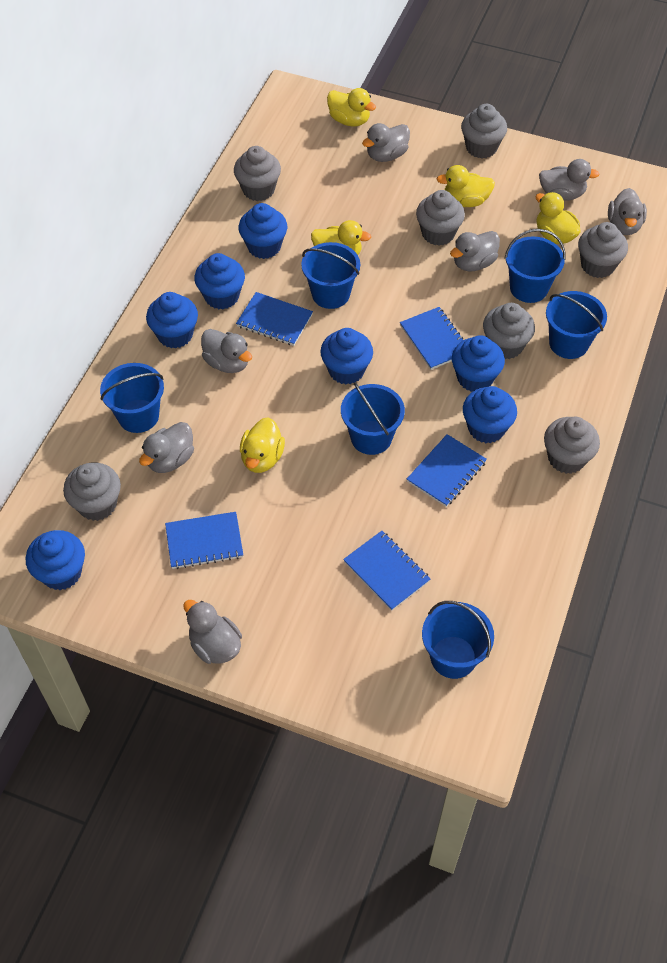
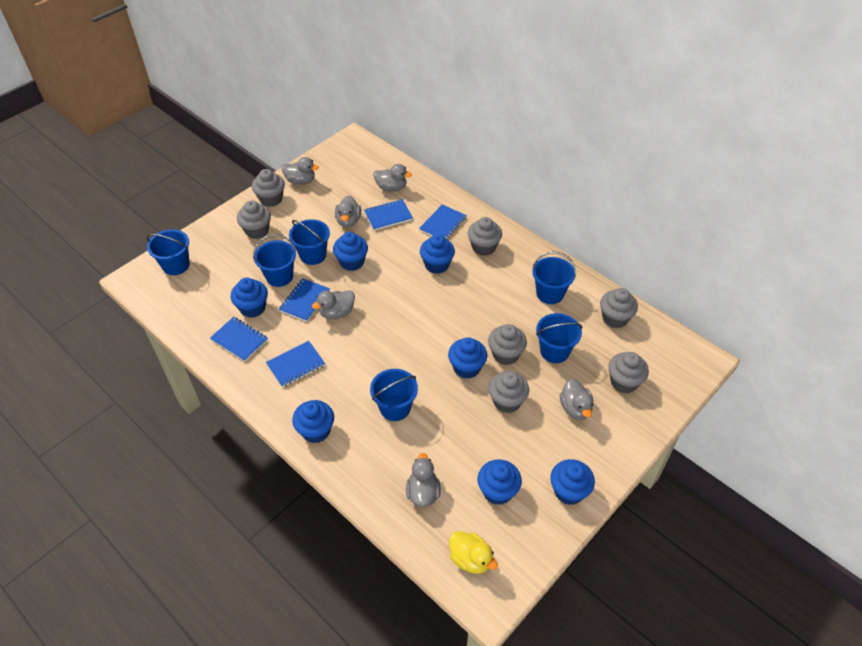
grey duck: [139,422,194,473] [184,600,242,664] [201,329,252,373] [362,123,410,162] [450,231,500,271] [539,159,599,201] [608,188,647,235] = 7 -> [282,157,319,185] [312,290,355,319] [335,195,361,227] [373,164,412,192] [406,453,441,507] [560,379,594,420] = 6
yellow duck: [240,417,285,473] [311,220,371,255] [327,88,376,126] [436,165,495,207] [535,192,581,244] = 5 -> [449,531,498,574] = 1

